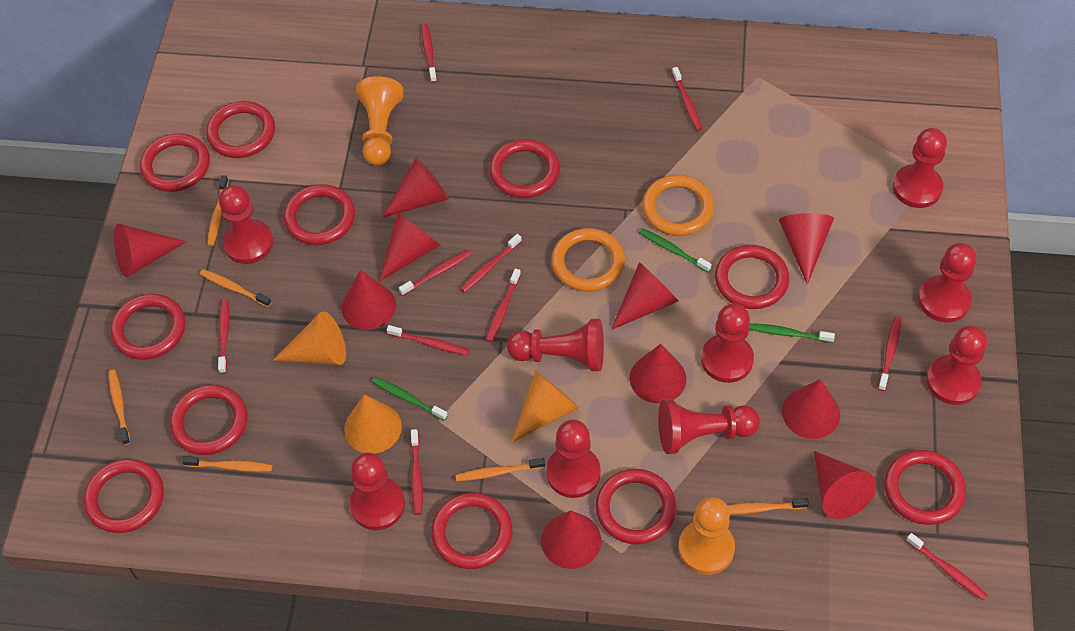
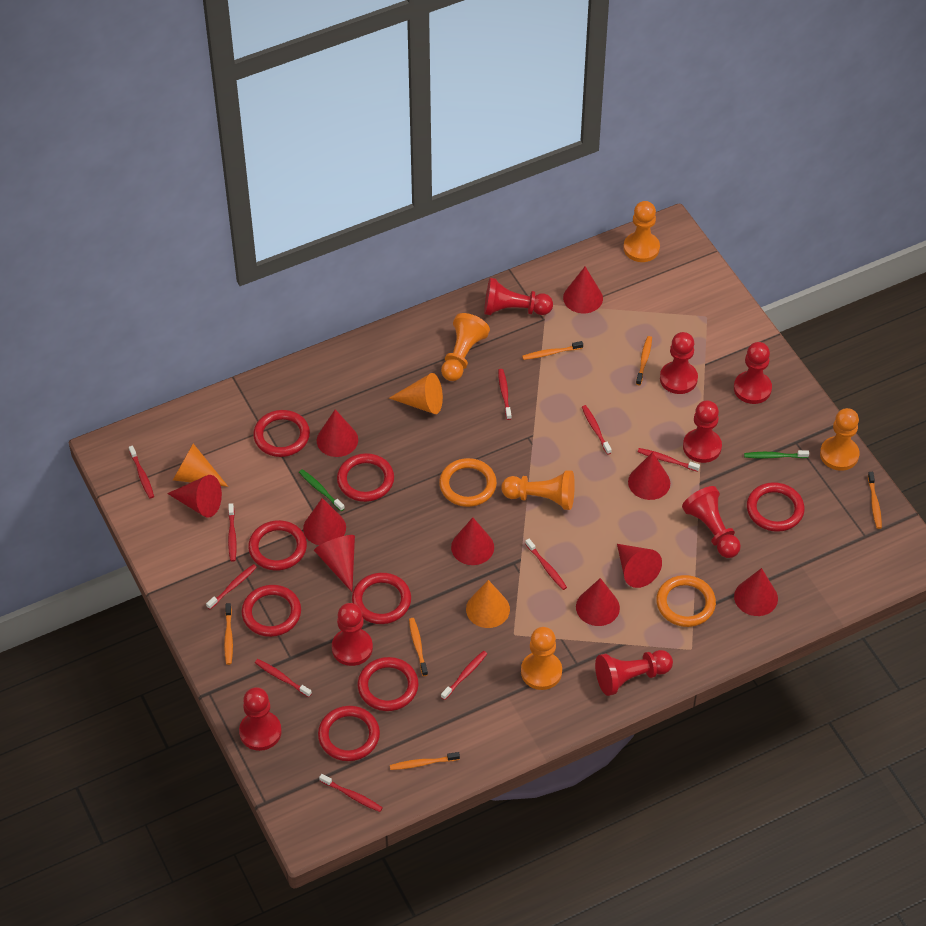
green toothbrush: [372,377,448,421] [639,228,712,272] [749,323,835,343] = 3 -> [299,469,345,511] [744,450,809,459] = 2
orange pawn: [356,76,403,165] [678,497,735,575] = 2 -> [441,313,490,381] [501,470,575,510] [521,627,562,690] [623,201,660,262] [820,408,859,471] = 5
red pawn: [219,185,273,264] [350,452,405,530] [507,319,604,371] [546,420,601,498] [658,399,760,454] [701,303,754,383] [893,128,947,208] [918,243,977,323] [927,325,987,405] = 9 -> [239,687,282,751] [332,603,373,666] [484,278,553,315] [595,650,673,696] [660,332,698,394] [682,486,741,558] [683,401,722,463] [734,342,772,404] = 8
red ring: [84,459,164,533] [110,294,186,360] [140,133,210,192] [170,384,247,455] [206,101,275,158] [284,184,355,245] [431,493,512,569] [489,139,560,198] [595,469,677,544] [715,245,789,309] [884,450,966,525] = 11 -> [241,585,301,637] [248,520,307,570] [253,410,310,457] [318,706,380,761] [337,453,394,502] [352,573,411,624] [358,657,418,711] [747,482,805,532] = 8

